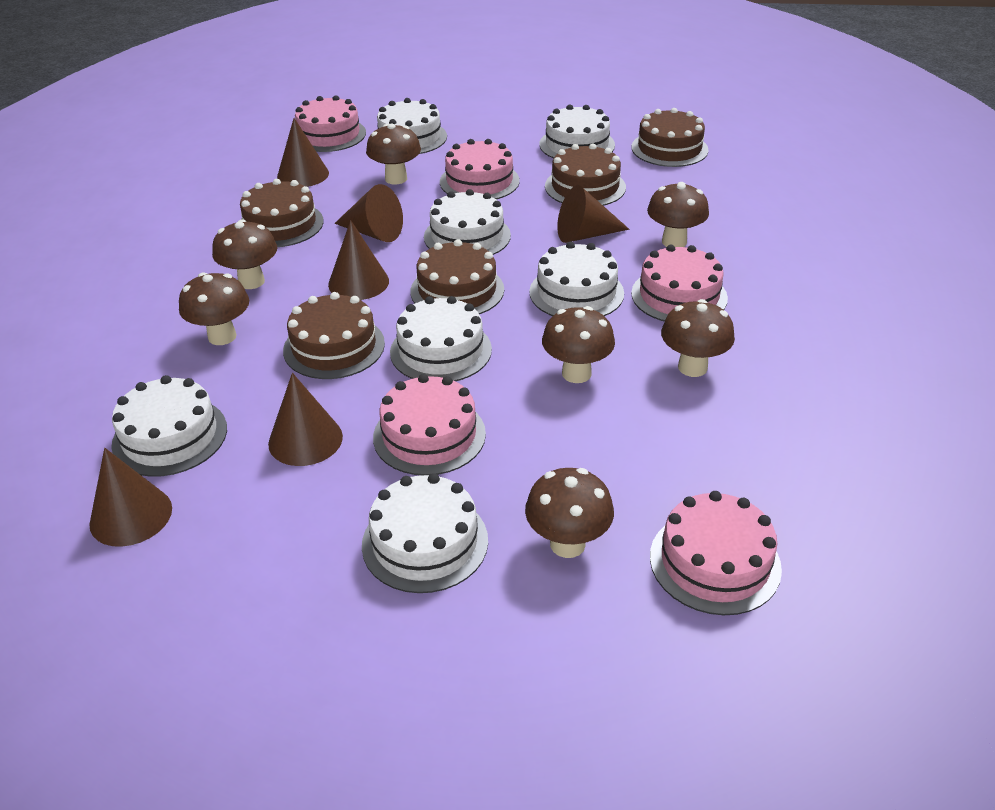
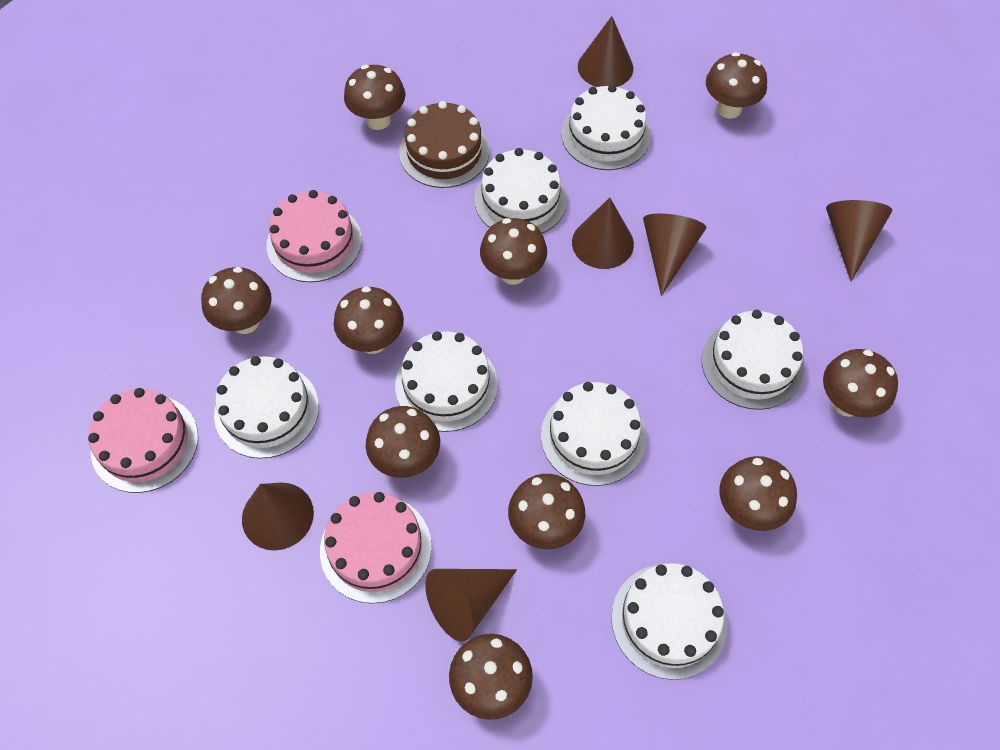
brown cake: [240,179,324,247] [283,292,385,379] [410,239,504,314] [545,144,626,206] [632,108,709,167] = 5 -> [399,101,489,188] = 1
brown mushroom: [179,272,249,345] [212,219,277,289] [366,124,421,184] [525,468,614,558] [542,306,615,383] [647,182,709,247] [661,299,735,377] = 7 -> [201,267,272,334] [334,286,404,354] [344,65,405,130] [366,406,440,478] [449,634,533,720] [480,218,547,285] [508,474,586,549] [706,52,767,118] [719,456,797,531] [823,349,898,418] = 10
pink cake: [295,95,366,152] [373,374,486,475] [440,139,520,199] [631,245,728,322] [650,491,782,615] = 5 -> [88,388,198,493] [267,190,362,282] [320,492,432,604] = 3

